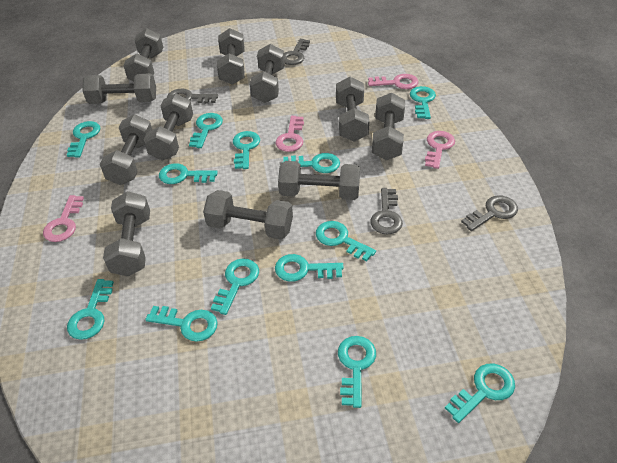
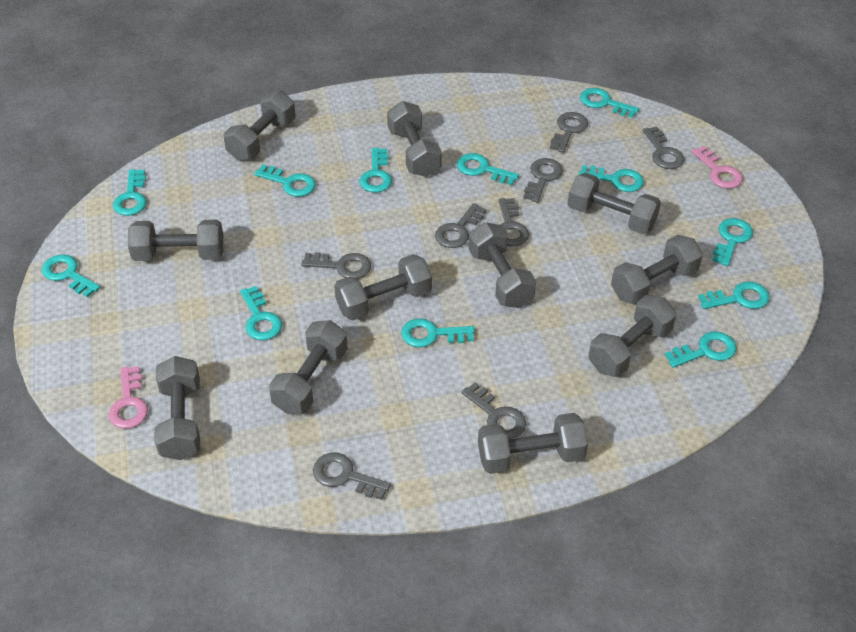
grey key: [167,89,218,104] [284,39,310,65] [370,188,403,234] [461,195,518,231] = 4 -> [301,252,371,279] [313,453,391,500] [435,203,486,248] [461,382,526,439] [499,198,529,246] [523,158,563,202] [550,112,588,153] [642,126,685,169] = 8
pink key: [43,195,84,242] [275,116,304,152] [368,74,418,89] [425,131,455,169] = 4 -> [109,366,148,429] [691,146,743,188] = 2
turquoise key: [67,121,100,158] [67,279,114,340] [146,306,218,342] [159,163,218,184] [189,113,223,148] [211,258,259,315] [233,131,260,169] [275,254,344,282] [282,153,340,173] [316,221,376,262] [338,336,376,408] [410,86,436,119] [445,364,515,423] = 13 -> [42,254,100,297] [113,169,146,216] [240,286,282,340] [254,165,316,197] [360,148,392,193] [401,318,475,347] [457,153,519,185] [579,165,644,192] [580,88,639,118] [665,331,737,368] [698,281,769,309] [712,218,753,266] = 12

